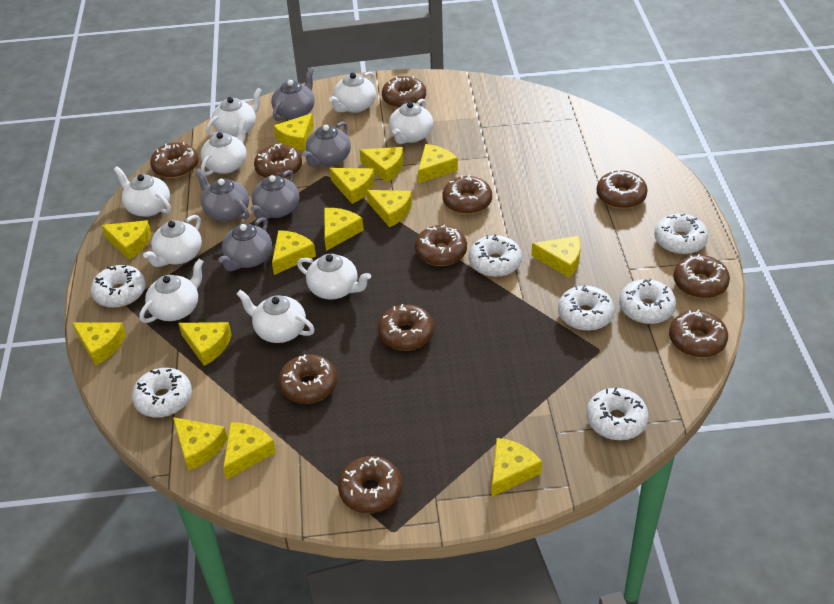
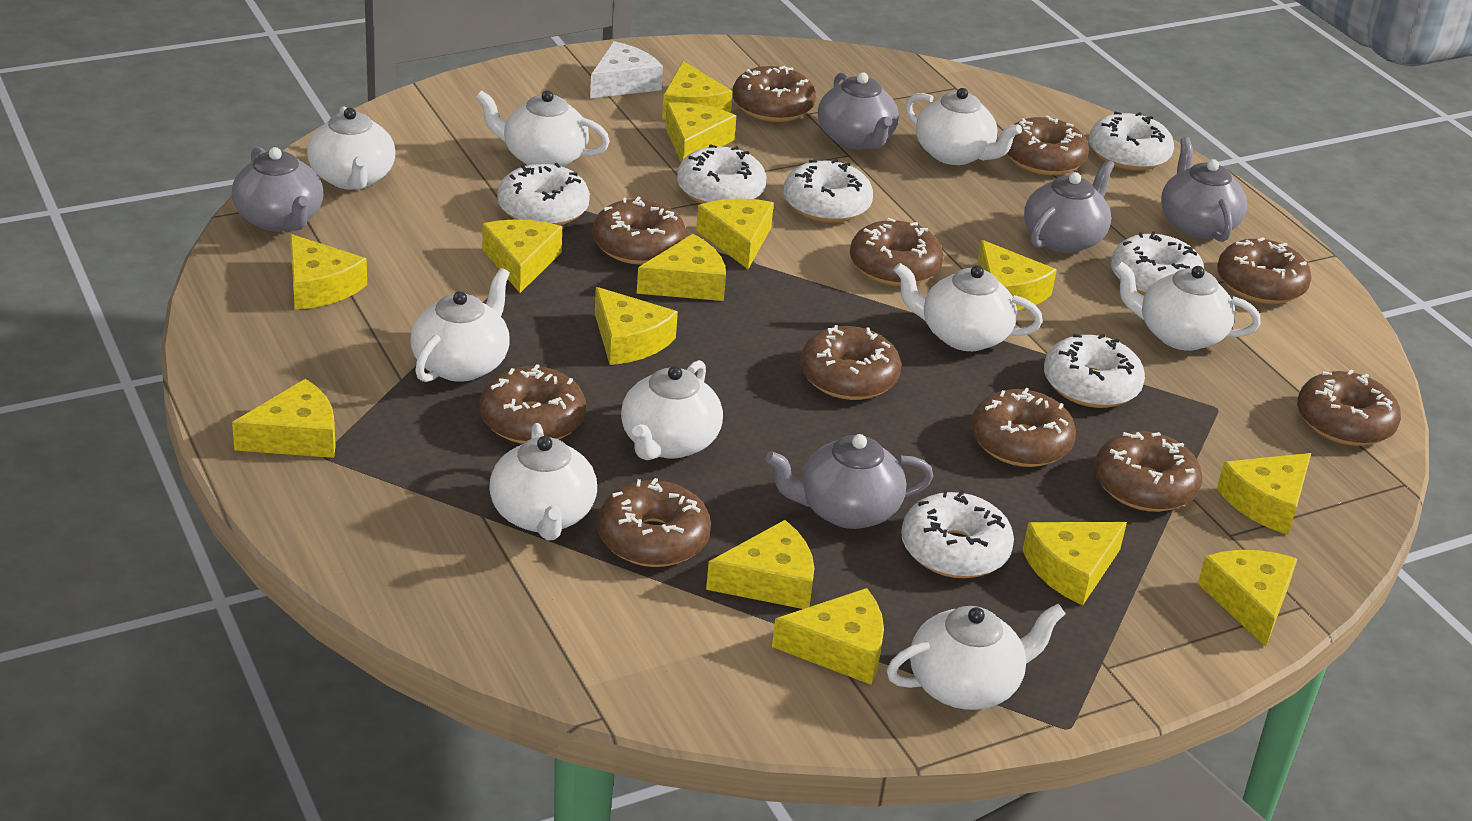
white cheese: none = 0 -> [590,41,663,98] = 1

